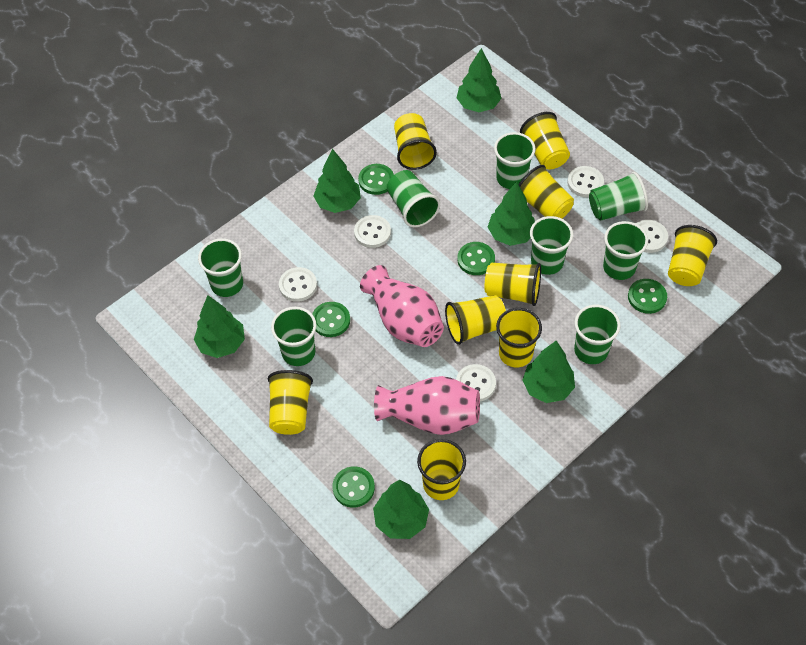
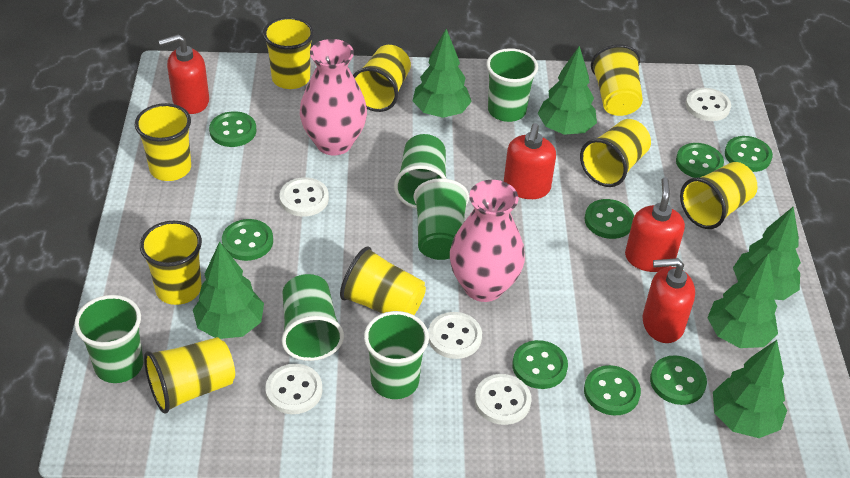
green button: [312,302,350,337] [332,466,375,508] [358,164,394,195] [457,242,495,275] [628,279,667,314] = 5 -> [209,111,256,147] [222,219,273,261] [512,340,568,389] [584,365,641,415] [585,199,634,239] [650,355,707,405] [676,143,724,178] [725,136,773,172] = 8
green cup: [198,238,243,297] [271,307,316,366] [387,170,440,227] [494,132,536,189] [530,216,573,275] [574,305,621,364] [589,172,648,221] [603,221,648,280] = 8 -> [74,295,143,383] [282,274,344,361] [364,311,429,399] [394,134,447,209] [414,178,469,260] [486,48,538,122] = 6
red soap dispenser: none = 0 -> [158,34,209,114] [504,123,556,199] [625,177,685,272] [643,258,695,343] = 4

